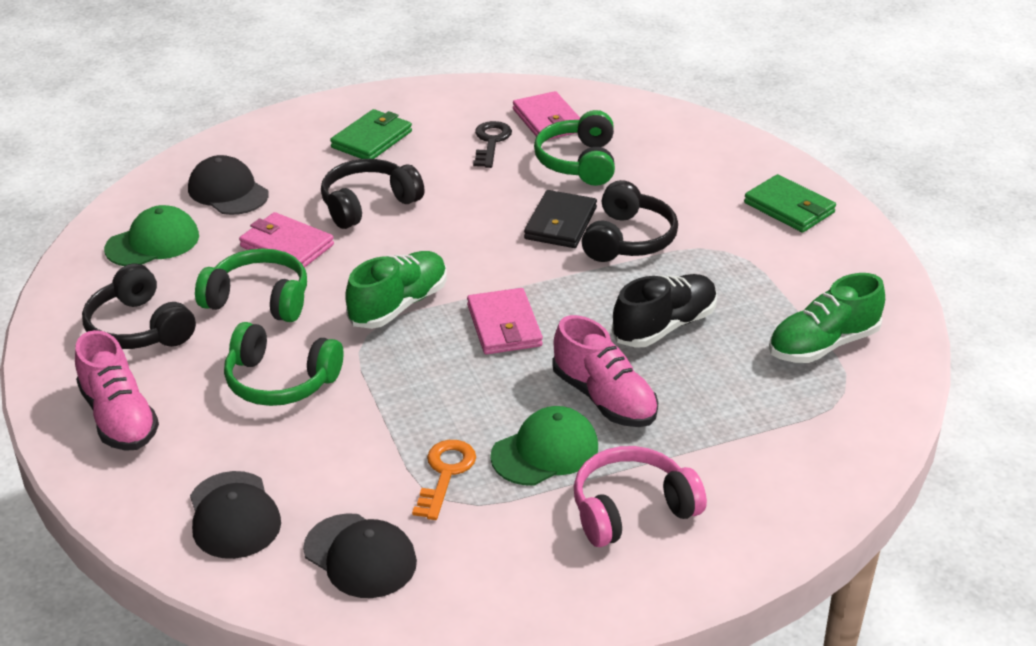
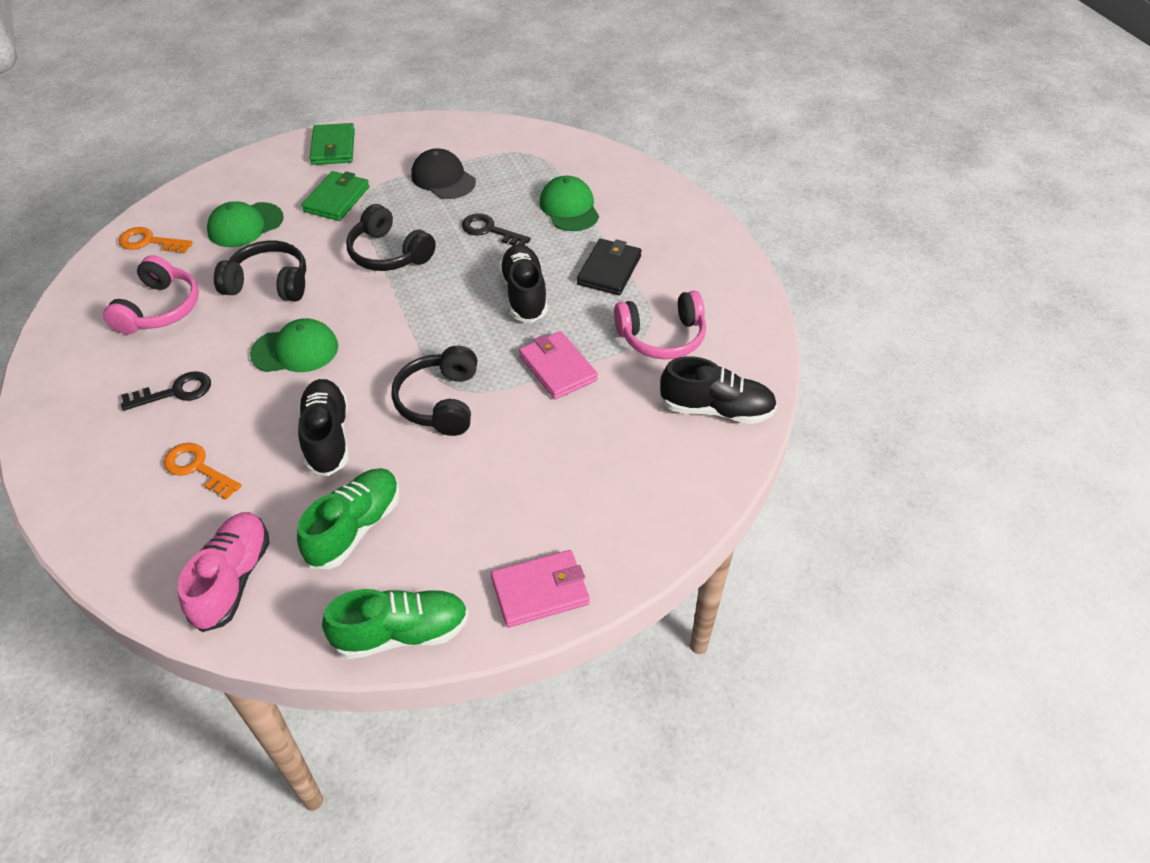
black cap: [188,155,269,215] [190,471,281,559] [303,513,417,598] = 3 -> [411,148,476,199] = 1
black key: [473,121,512,168] = 1 -> [121,371,211,411] [462,213,531,245] = 2
black shoe: [612,274,717,348] = 1 -> [298,379,348,476] [499,244,548,323] [660,356,777,424] = 3
green cap: [104,205,199,266] [490,406,598,486] = 2 -> [207,201,284,247] [250,318,338,372] [539,176,599,231] = 3
green headphones: [195,248,307,322] [224,322,343,406] [534,110,615,186] = 3 -> none = 0
orange key: [412,440,476,520] = 1 -> [119,227,193,254] [164,443,242,500] = 2
pink headphones: [574,446,707,547] = 1 -> [103,255,199,334] [614,291,706,359] = 2
pink shoe: [75,330,159,451] [552,315,658,427] = 2 -> [178,512,269,632] = 1
pink wallet: [239,212,334,268] [467,288,543,354] [513,91,580,140] = 3 -> [491,550,590,628] [519,331,598,399] = 2

